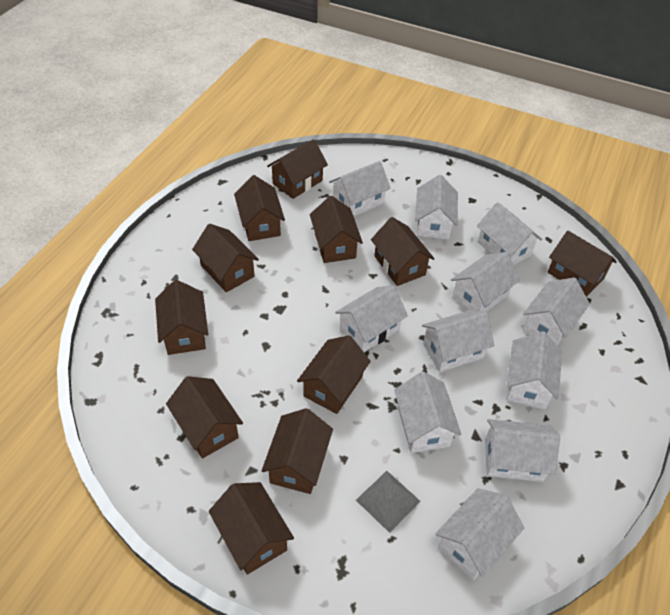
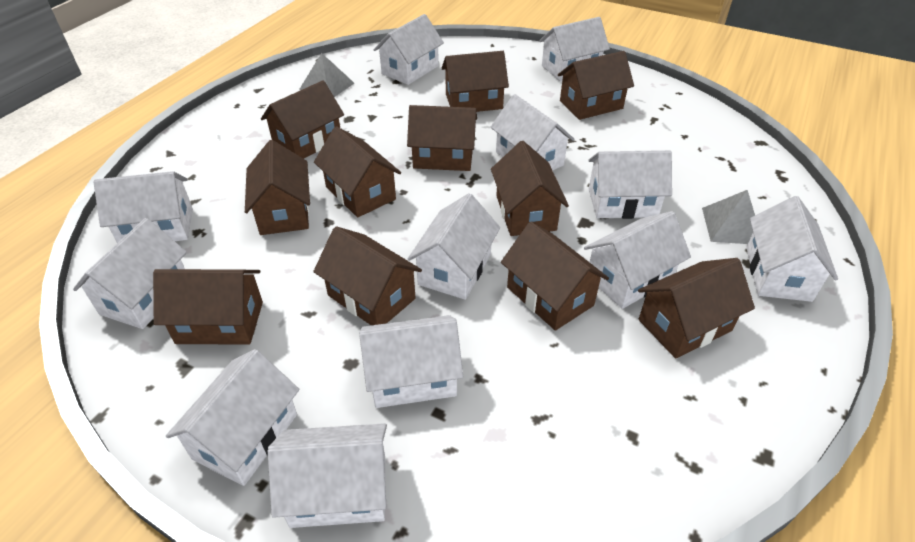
grey pyramid: [356,471,421,533] = 1 -> [299,53,354,97] [702,190,755,244] = 2
white house: [329,161,391,217] [335,286,408,353] [394,372,461,453] [415,175,458,239] [422,310,494,372] [435,488,524,580] [451,252,520,312] [477,202,542,265] [485,419,560,482] [506,331,562,410] [523,277,590,346] = 11 -> [73,218,187,329] [94,171,193,243] [166,349,300,486] [268,423,387,528] [359,315,463,408] [374,14,444,85] [407,193,500,300] [491,94,575,171] [539,17,610,82] [584,211,691,309] [589,150,672,219] [746,196,838,302] = 12

